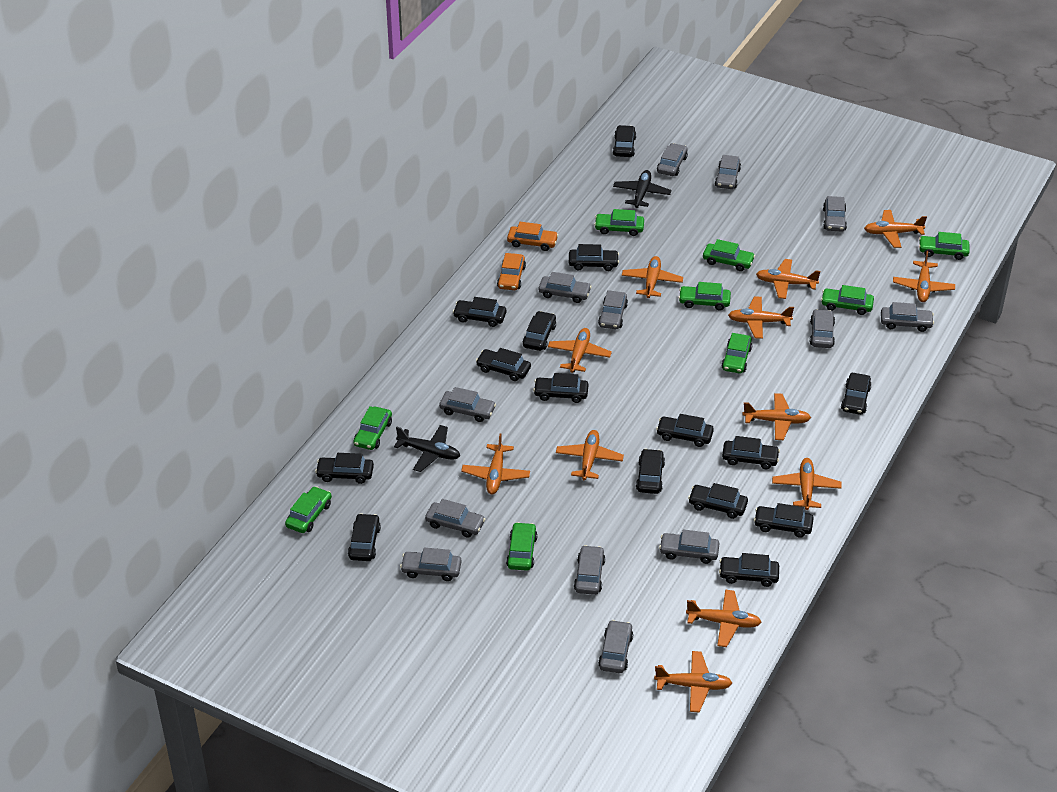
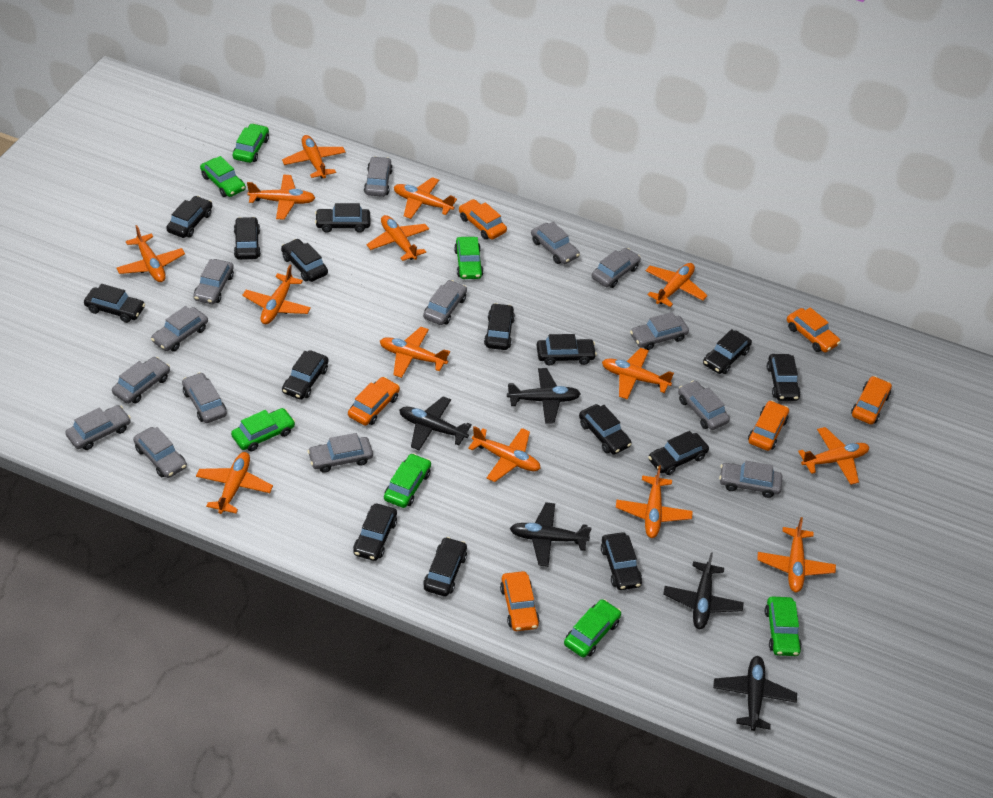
black plane: [394,425,460,472] [613,170,671,208] = 2 -> [399,396,472,450] [507,368,581,424] [510,502,592,567] [663,552,744,629] [713,656,797,731] = 5
green car: [285,486,332,533] [353,406,392,450] [506,522,538,571] [594,209,644,236] [678,282,731,311] [703,239,755,271] [721,333,752,374] [821,285,874,315] [919,232,970,260] = 9 -> [200,156,246,197] [231,408,295,451] [233,123,269,163] [384,453,431,508] [454,237,483,279] [564,599,621,658] [765,597,802,656] = 7
grey car: [400,548,462,581] [425,499,485,538] [439,387,496,422] [538,272,592,303] [574,545,605,595] [598,290,628,329] [598,620,633,673] [657,143,688,176] [659,530,720,564] [715,155,741,189] [810,309,835,348] [823,196,847,232] [881,302,934,332] = 13 -> [65,405,131,450] [112,357,170,404] [133,427,187,478] [151,306,208,352] [182,372,227,423] [193,259,234,304] [308,433,373,473] [364,156,393,197] [423,280,467,325] [531,222,580,264] [592,248,641,288] [630,312,689,350] [678,381,730,430] [719,460,782,498] = 14
orange car: [497,253,526,290] [507,222,559,251] = 2 -> [348,377,400,426] [459,199,507,240] [500,571,540,631] [748,400,789,451] [787,307,841,353] [851,376,892,424] = 6
orange plane: [461,433,530,494] [548,328,612,373] [556,430,624,480] [622,256,683,298] [654,651,732,712] [686,589,761,647] [728,296,794,339] [743,393,811,440] [756,259,820,299] [772,458,842,510] [864,210,927,248] [893,251,955,302] = 12 -> [116,225,185,282] [196,452,273,514] [242,265,311,324] [247,175,315,220] [282,135,346,178] [367,215,429,261] [380,327,450,378] [394,177,457,219] [468,426,541,482] [602,348,674,400] [616,466,693,538] [645,263,708,307] [757,517,836,592] [798,427,869,485] = 14

